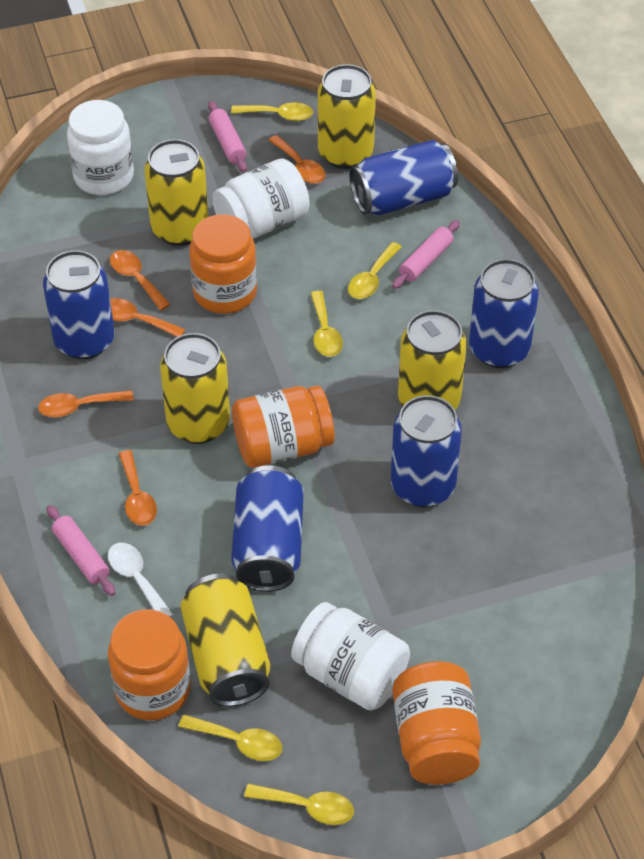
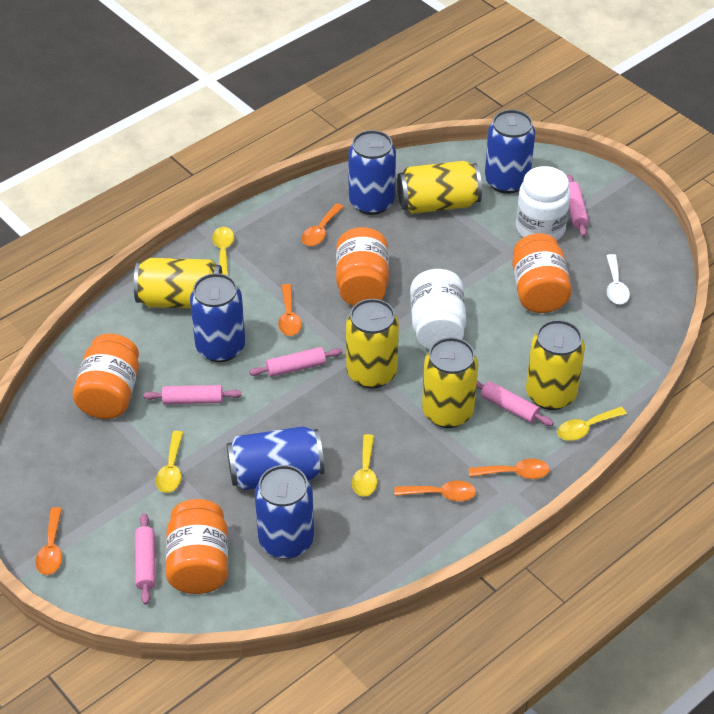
pink rolling pin: [47,505,115,596] [208,101,247,172] [392,220,460,289] = 3 -> [135,513,156,605] [143,385,242,404] [249,347,342,377] [476,380,554,426] [567,174,589,237] = 5
white jar: [67,100,134,195] [213,159,310,238] [291,602,410,711] = 3 -> [410,269,466,349] [516,166,571,241] = 2
yellow spoon: [178,714,282,761] [231,102,313,121] [244,784,354,825] [310,291,343,357] [348,242,402,299] = 5 -> [156,431,184,493] [212,227,234,276] [352,434,377,497] [557,407,627,441] = 4

